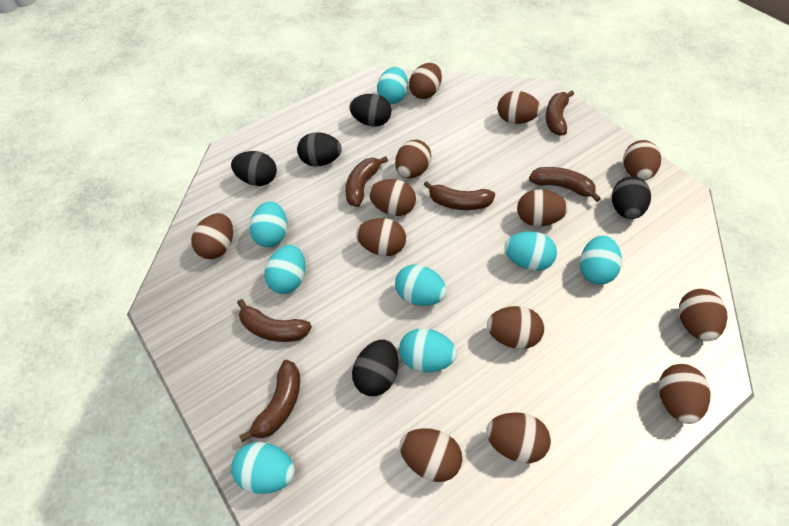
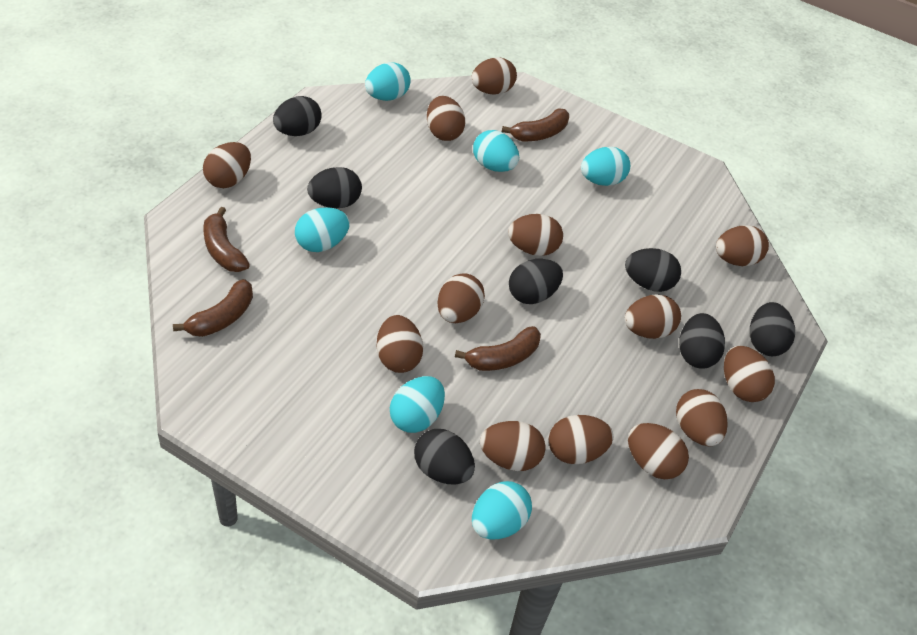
black egg: [231,151,277,186] [297,132,342,166] [349,94,391,127] [352,339,398,396] [612,177,651,219] = 5 -> [273,96,322,136] [307,167,362,208] [414,429,475,484] [509,259,563,304] [625,248,681,292] [679,313,725,369] [750,302,795,356] = 7
brown banana: [237,299,312,342] [239,360,300,442] [345,156,388,207] [424,181,495,210] [529,167,601,202] [546,91,574,136] = 6 -> [173,279,253,337] [203,207,250,272] [455,326,541,371] [502,108,569,141] = 4
turquoise egg: [231,442,295,494] [249,201,287,247] [264,245,305,294] [377,67,408,104] [395,264,447,306] [399,328,457,372] [504,231,557,271] [580,235,622,285] = 8 -> [295,208,350,252] [365,62,411,101] [390,376,445,433] [472,481,532,540] [473,130,519,172] [581,147,630,186] = 6

